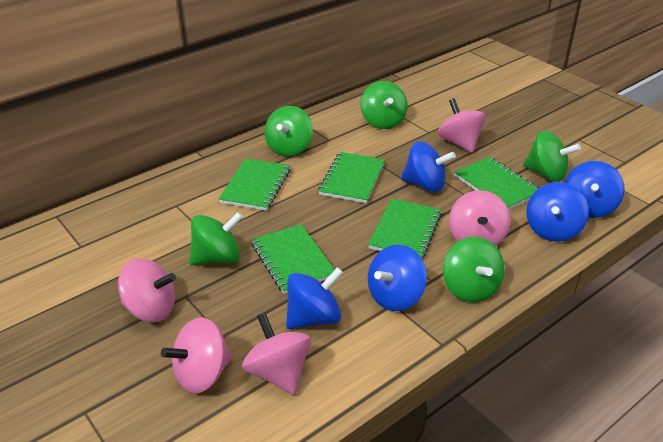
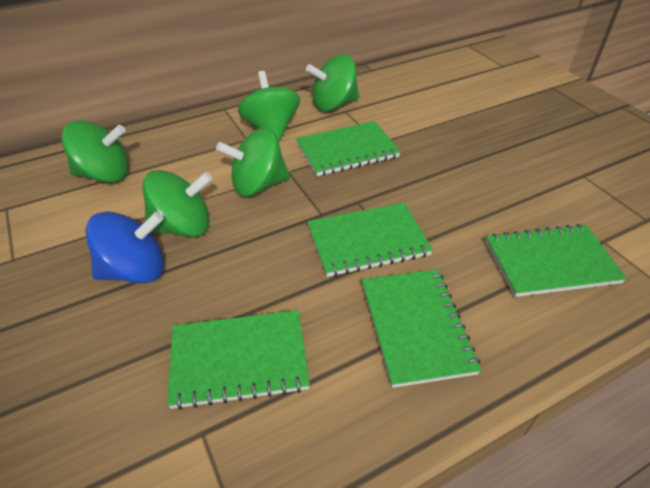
blue spinning top: [286,267,343,329] [368,245,427,311] [401,141,456,192] [526,182,589,242] [565,161,625,218] = 5 -> [85,211,164,284] = 1
pink spinning top: [118,258,176,322] [161,317,232,394] [242,313,311,395] [438,98,486,153] [449,190,510,246] = 5 -> none = 0

